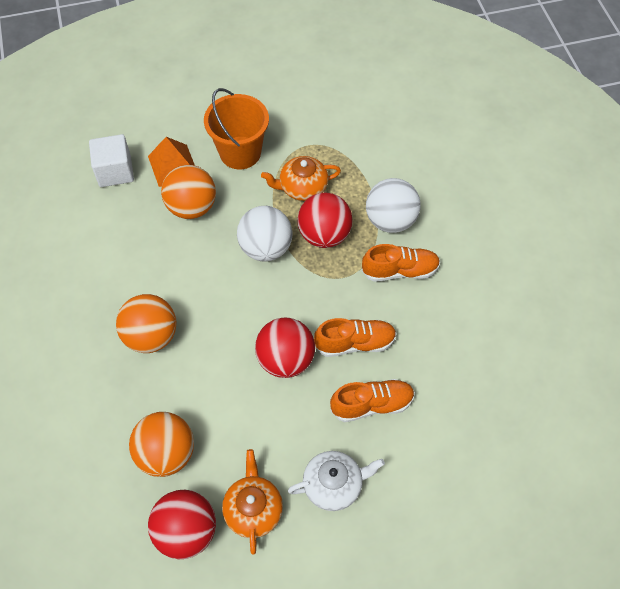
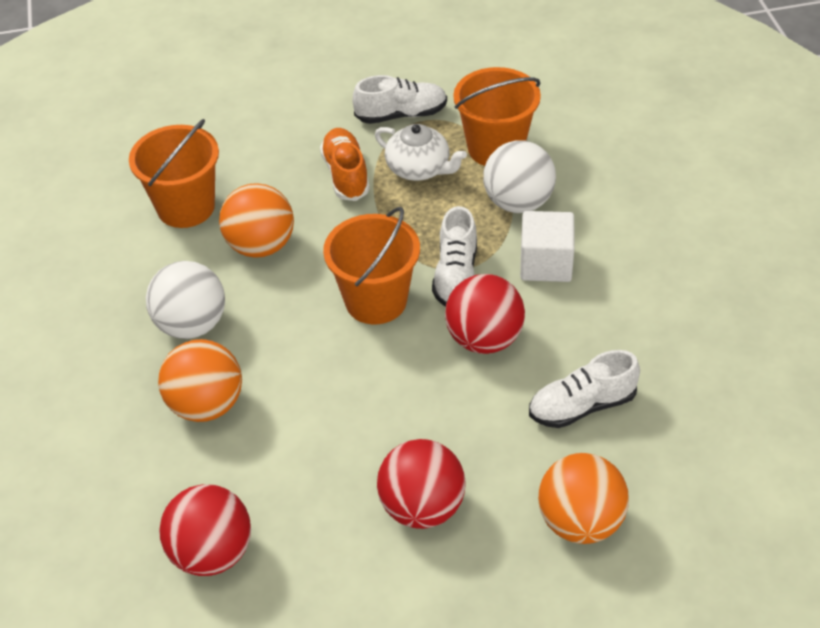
orange bucket: [204,88,269,169] = 1 -> [129,119,219,228] [323,207,420,324] [454,67,541,166] = 3
orange pyramid: [148,137,195,187] = 1 -> none = 0
orange shoe: [314,318,397,357] [330,379,415,422] [362,244,440,282] = 3 -> [320,128,370,201] = 1
orange teapot: [222,449,283,554] [261,156,341,201] = 2 -> none = 0
white shoe: none = 0 -> [353,75,447,124] [432,206,477,306] [529,350,640,428] = 3

